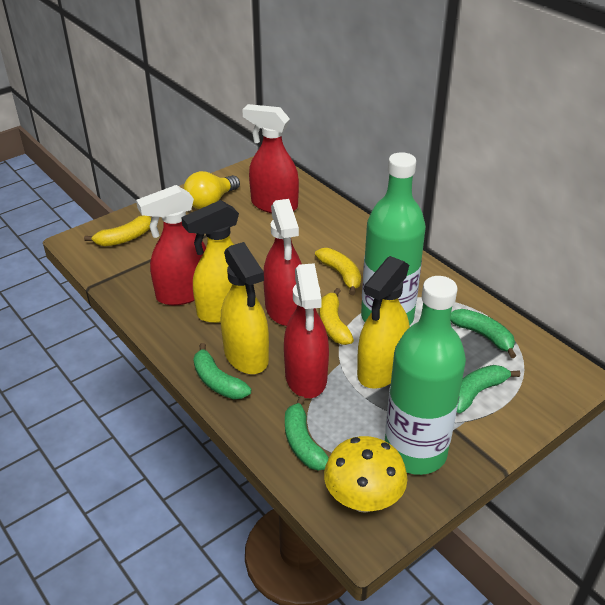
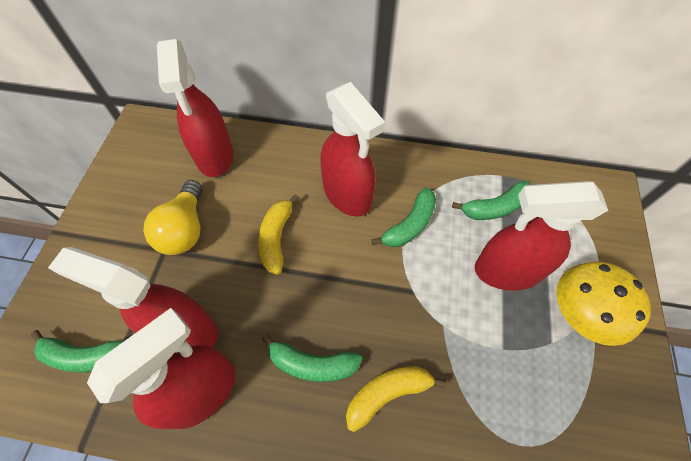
green bottle: [361,152,426,326] [385,276,466,475] = 2 -> none = 0
red spray bottle: [136,185,206,305] [242,104,299,213] [263,199,302,326] [284,263,329,398] = 4 -> [48,247,218,348] [87,308,236,429] [157,39,233,177] [320,82,385,217] [475,181,608,291] = 5
yellow banana: [84,215,151,246] [315,248,361,295] [320,288,354,345] = 3 -> [258,194,299,274] [346,366,446,432] = 2
yellow spray bottle: [181,200,239,323] [221,242,269,374] [357,256,410,389] = 3 -> none = 0

